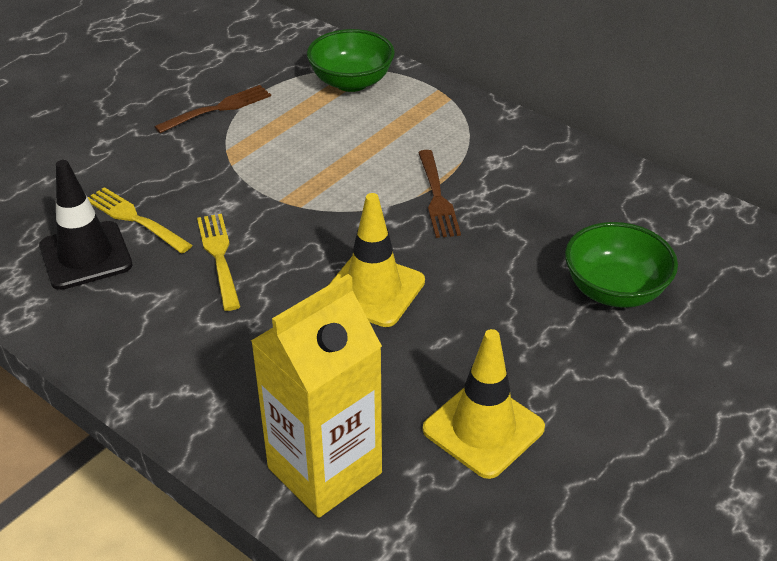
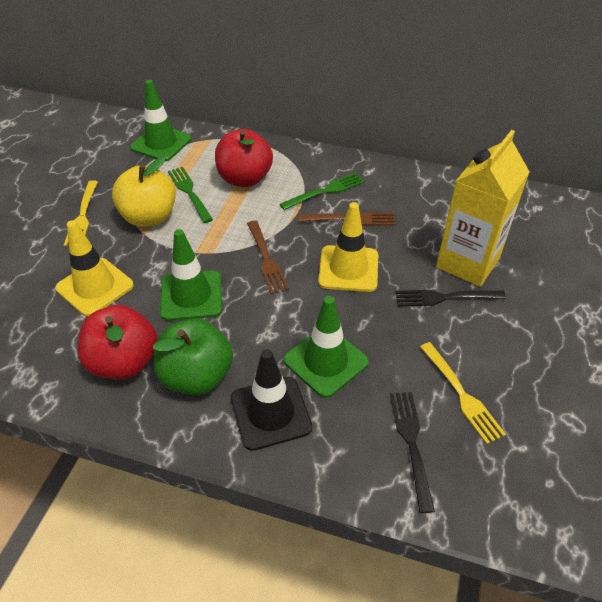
black fork: none = 0 -> [390,392,435,513] [395,290,506,307] = 2
green apple: none = 0 -> [153,319,233,395] = 1
green bowl: [307,29,395,92] [565,222,678,308] = 2 -> none = 0
green fork: none = 0 -> [168,167,213,223] [280,173,365,210] = 2
green traffic cone: none = 0 -> [130,80,191,161] [160,229,222,321] [284,296,369,398] = 3
red apple: none = 0 -> [78,305,158,380] [215,129,273,187] = 2
yellow apple: none = 0 -> [112,157,176,227] = 1

